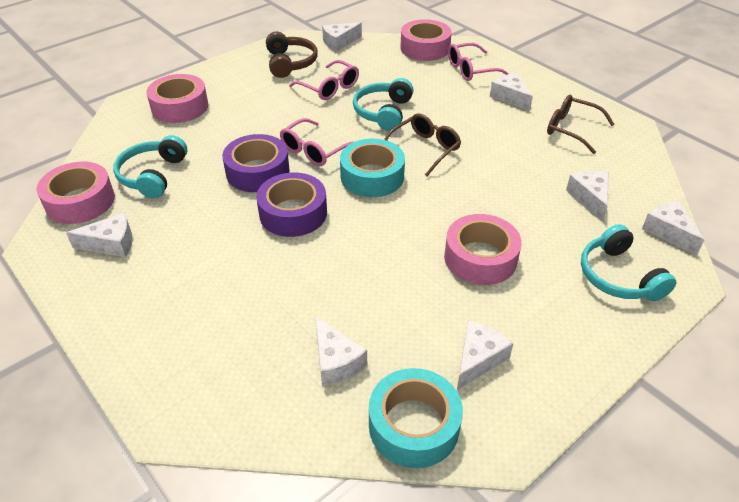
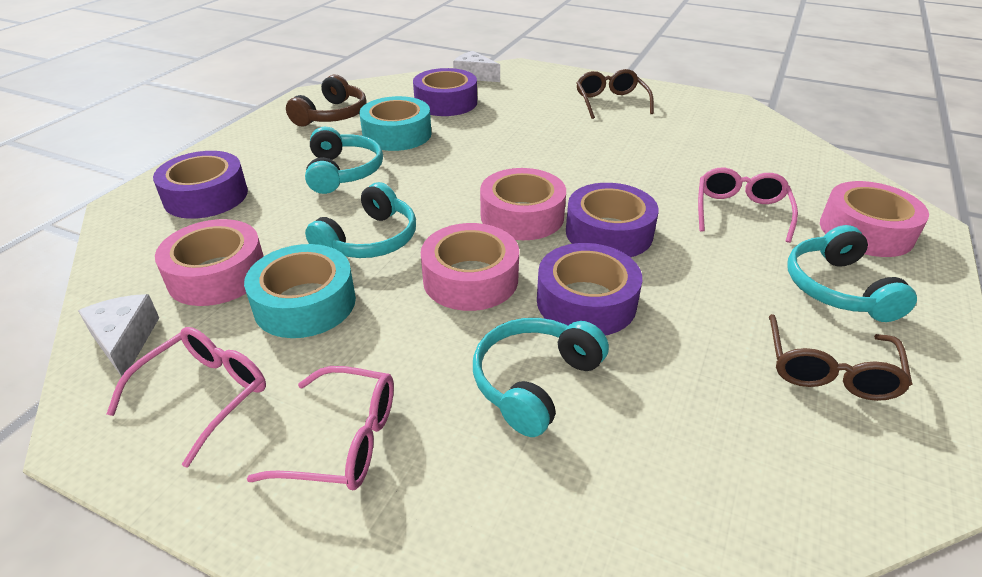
purple tape: [222,134,290,192] [256,173,327,237] = 2 -> [153,151,248,219] [413,68,477,116] [537,243,642,335] [566,183,659,257] = 4
turquoise headphones: [113,135,187,198] [353,78,414,131] [581,224,676,301] = 3 -> [305,127,383,194] [305,182,416,258] [473,318,609,437] [787,225,917,322] = 4
white cheese: [66,213,132,257] [315,316,367,386] [322,22,362,52] [457,321,513,390] [490,73,533,111] [566,171,609,221] [642,201,704,255] = 7 -> [78,294,159,377] [453,51,500,82] = 2

